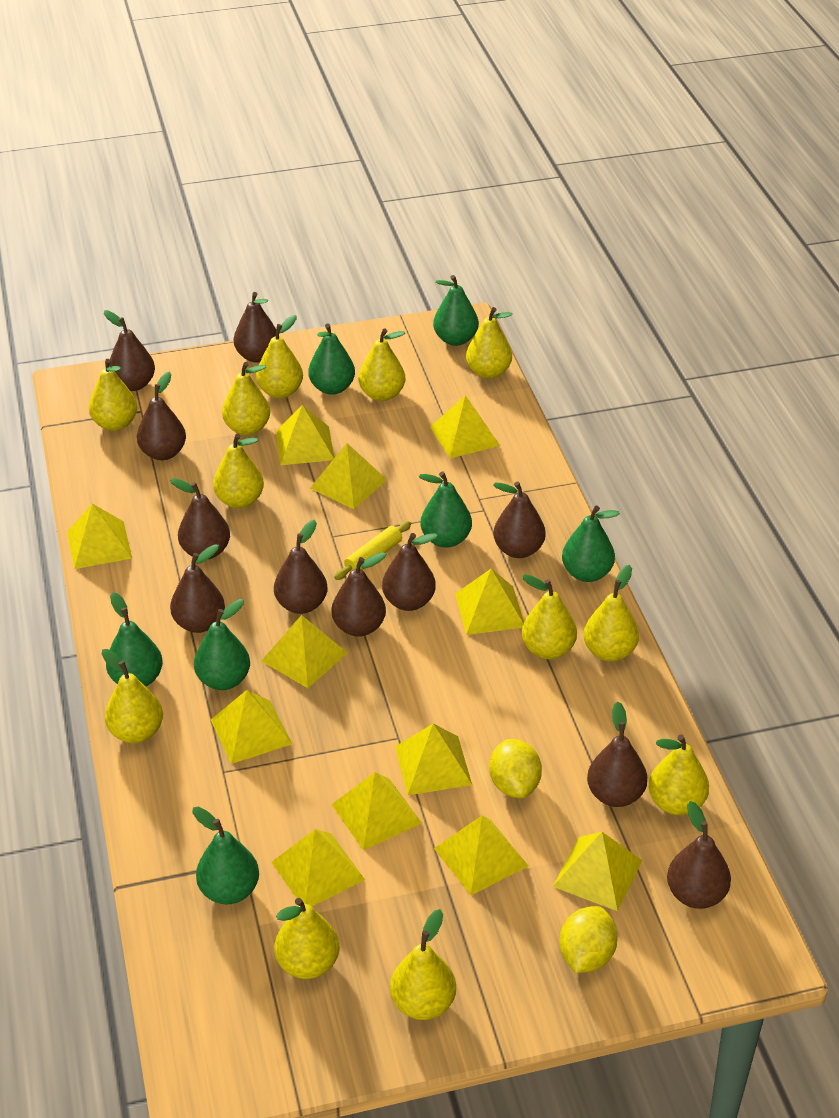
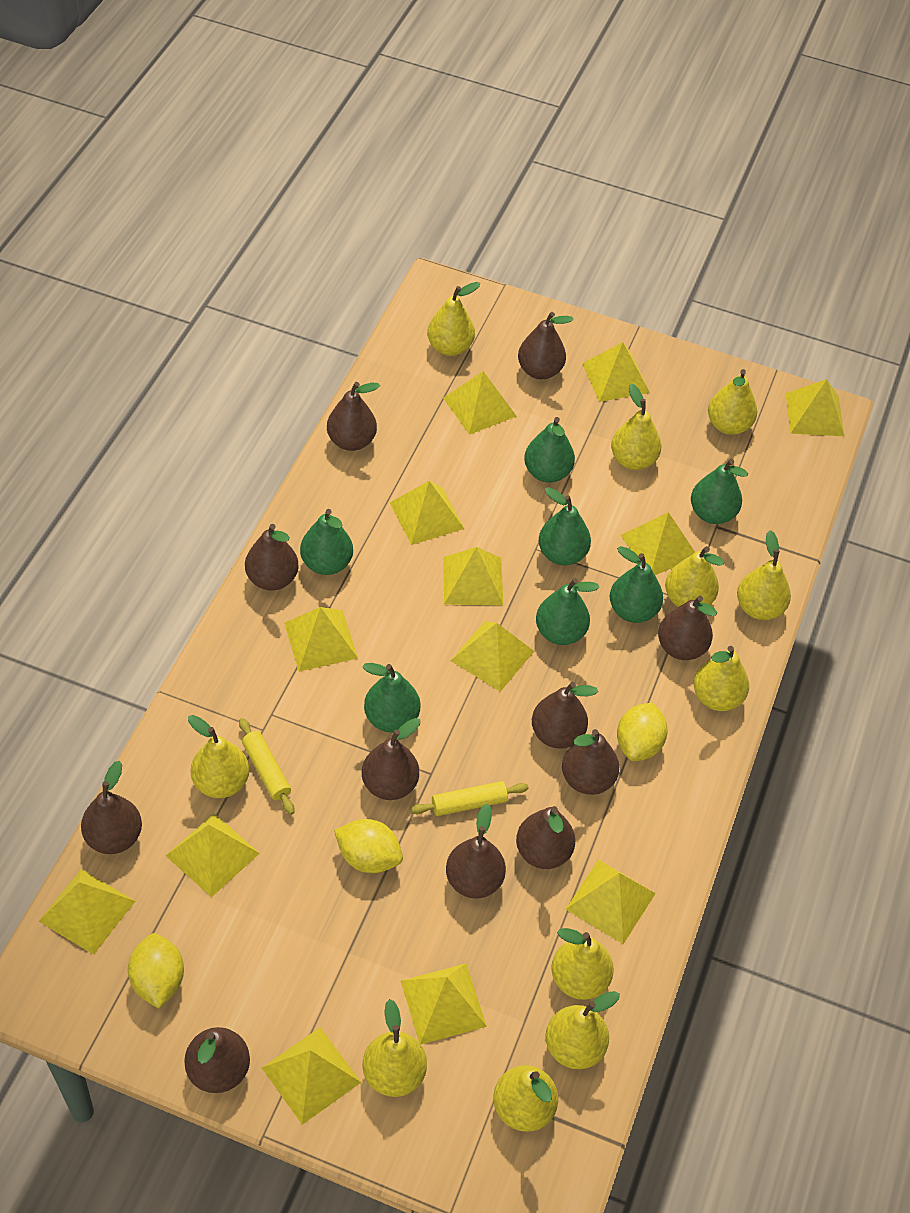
yellow lemon: [489,739,542,798] [560,906,618,973] = 2 -> [128,933,184,1009] [334,819,403,873] [617,703,668,761] = 3
yellow pear: [89,359,137,431] [102,649,163,743] [213,434,264,508] [222,362,270,435] [256,315,303,398] [274,898,340,979] [359,328,405,401] [390,909,456,1020] [466,307,512,379] [522,574,577,659] [583,565,639,661] [648,735,709,815] = 12 -> [188,715,249,798] [363,999,427,1097] [427,282,480,356] [493,1065,558,1132] [545,991,620,1069] [551,928,614,1000] [611,384,661,470] [665,546,724,607] [694,646,749,711] [708,369,757,435] [737,530,791,620] = 11
yellow pyramid: [67,504,132,569] [211,690,292,764] [261,615,347,688] [272,829,365,907] [276,405,334,465] [310,443,387,509] [331,772,422,850] [395,724,472,795] [430,395,500,458] [434,815,528,895] [455,569,524,635] [553,832,643,911] = 12 -> [39,869,135,955] [166,813,260,897] [262,1028,361,1125] [284,607,358,671] [390,481,464,545] [401,964,487,1045] [443,371,517,435] [443,547,503,605] [450,621,534,692] [565,860,656,944] [582,342,650,402] [621,512,695,575] [786,379,844,436] = 13
yellow rolling pin: [334,521,411,580] = 1 -> [239,718,294,815] [410,781,529,816] = 2

